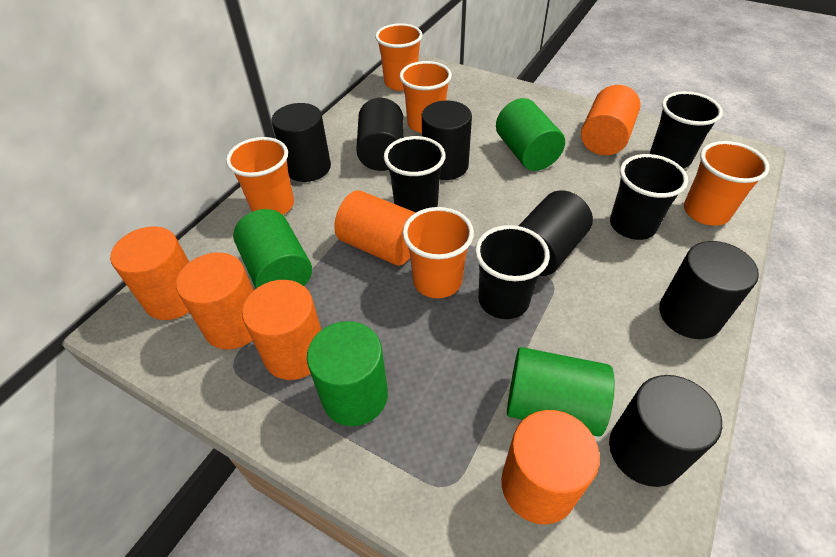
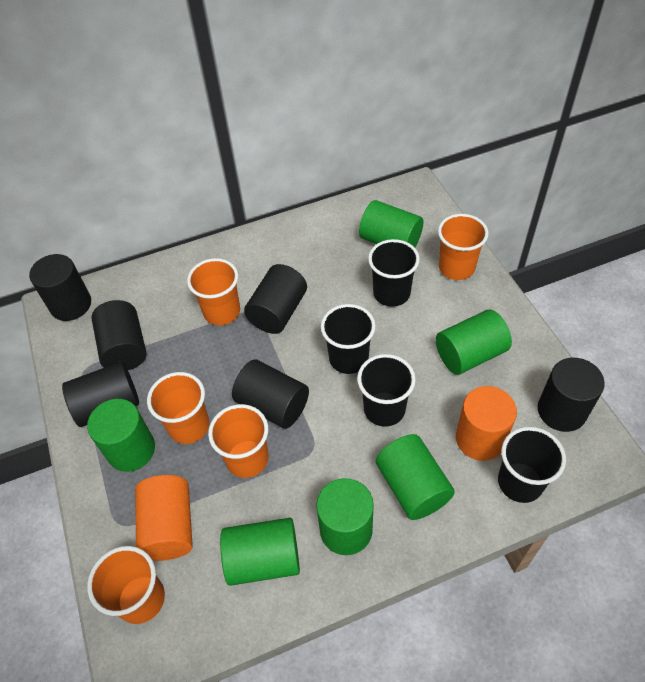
green cylinder: [233,209,312,288] [307,321,388,426] [496,98,565,171] [507,347,615,437] = 4 -> [87,399,155,472] [220,518,300,586] [316,478,374,555] [359,200,423,247] [376,434,455,520] [436,310,512,375] = 6
orange cylinder: [110,226,189,320] [176,252,254,350] [242,280,321,380] [334,190,416,266] [501,410,600,524] [581,85,641,155] = 6 -> [135,475,193,561] [456,386,517,461] = 2

